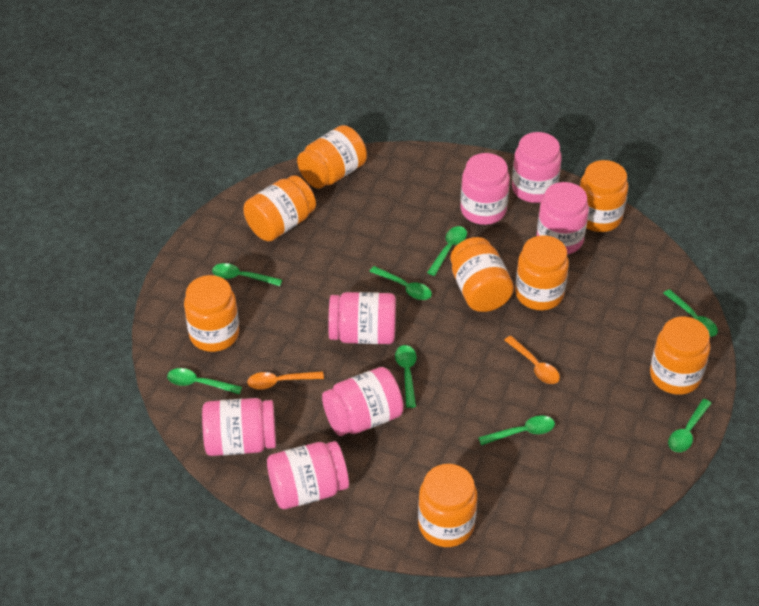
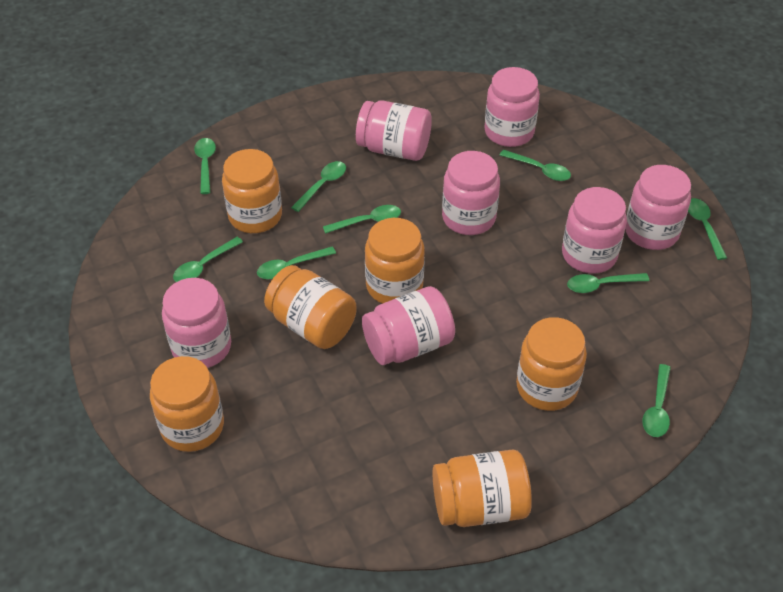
green spoon: [167,368,242,394] [212,263,282,286] [369,266,432,300] [395,345,416,408] [427,226,467,276] [478,415,555,445] [663,289,718,337] [668,399,712,452] = 8 -> [173,237,243,282] [194,138,216,194] [257,247,336,279] [291,161,346,212] [323,205,401,234] [500,150,571,181] [567,273,649,293] [642,364,671,437] [688,198,727,260] = 9
orange jar: [184,275,239,352] [243,175,316,241] [297,125,367,189] [418,464,477,547] [450,237,514,312] [515,235,569,310] [580,160,628,232] [650,317,710,395] = 8 -> [150,356,224,452] [222,149,282,233] [264,265,357,349] [365,218,425,304] [433,450,532,527] [516,317,587,411] = 6
orange spoon: [247,371,324,390] [505,336,560,384] = 2 -> none = 0

